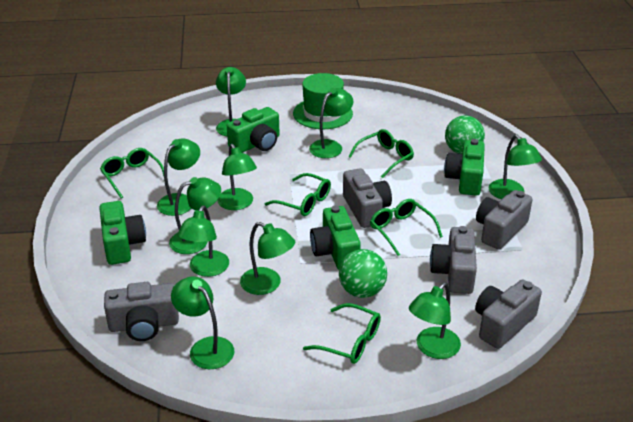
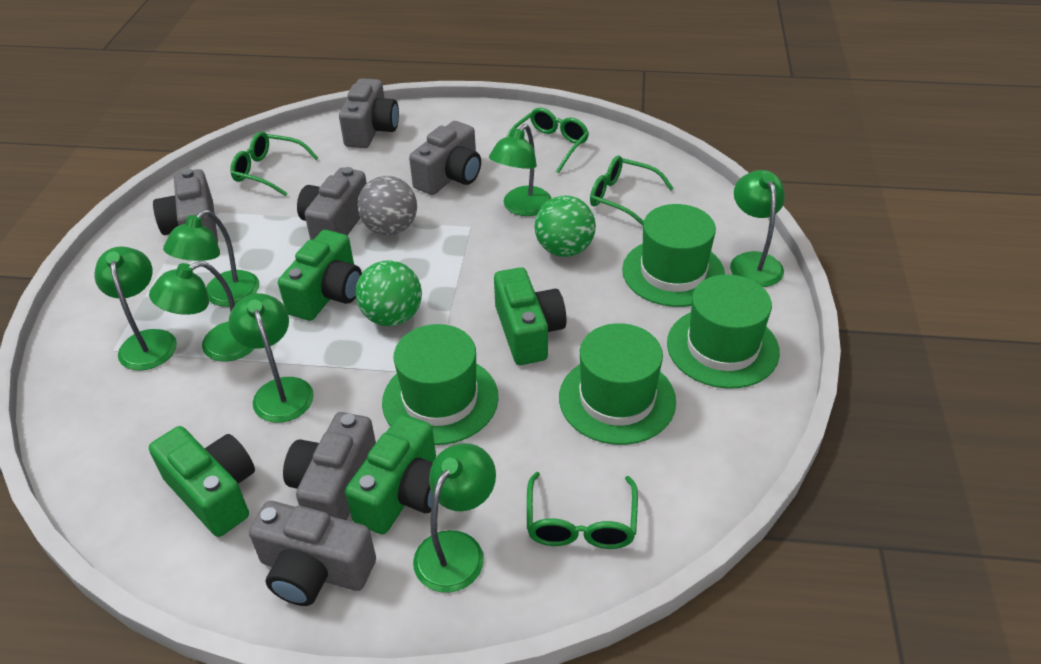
green glasses: [100,148,164,199] [265,173,331,216] [303,303,381,364] [348,129,414,178] [370,199,443,256] = 5 -> [230,131,319,196] [507,108,589,173] [527,472,638,549] [590,155,674,226] = 4
green hat: [293,73,353,129] = 1 -> [382,324,499,445] [559,323,676,445] [622,204,725,307] [667,274,780,389] = 4
green lamp: [157,138,200,216] [169,177,221,254] [171,277,234,369] [177,205,229,277] [216,67,246,136] [217,144,257,210] [240,222,295,295] [309,88,353,158] [409,282,461,359] [489,135,542,199] = 10 -> [95,246,177,371] [149,261,254,362] [163,210,259,307] [229,293,314,423] [413,443,496,593] [489,124,552,216] [730,170,785,287] = 7
grey ball: none = 0 -> [357,176,417,235] = 1
grey camera: [104,282,179,341] [343,168,392,228] [430,226,477,294] [475,279,542,349] [476,190,533,250] = 5 -> [153,169,218,243] [249,501,376,606] [283,412,376,520] [297,167,367,240] [339,78,399,148] [409,121,481,195] = 6

